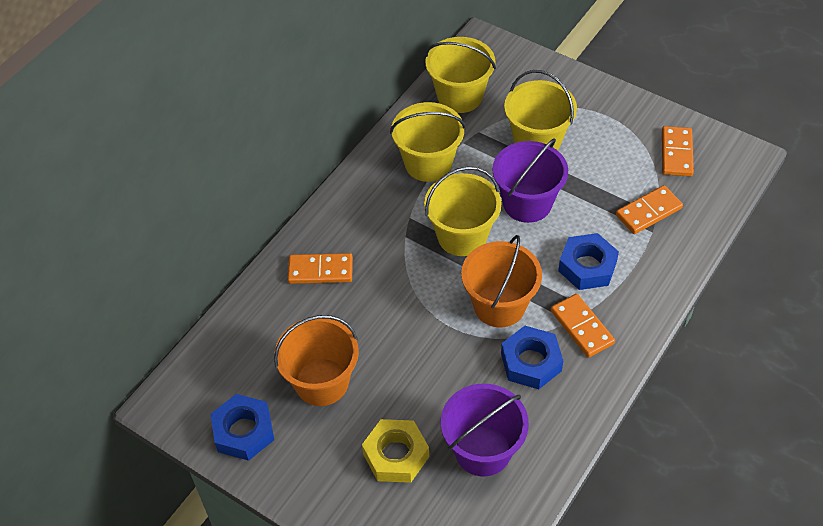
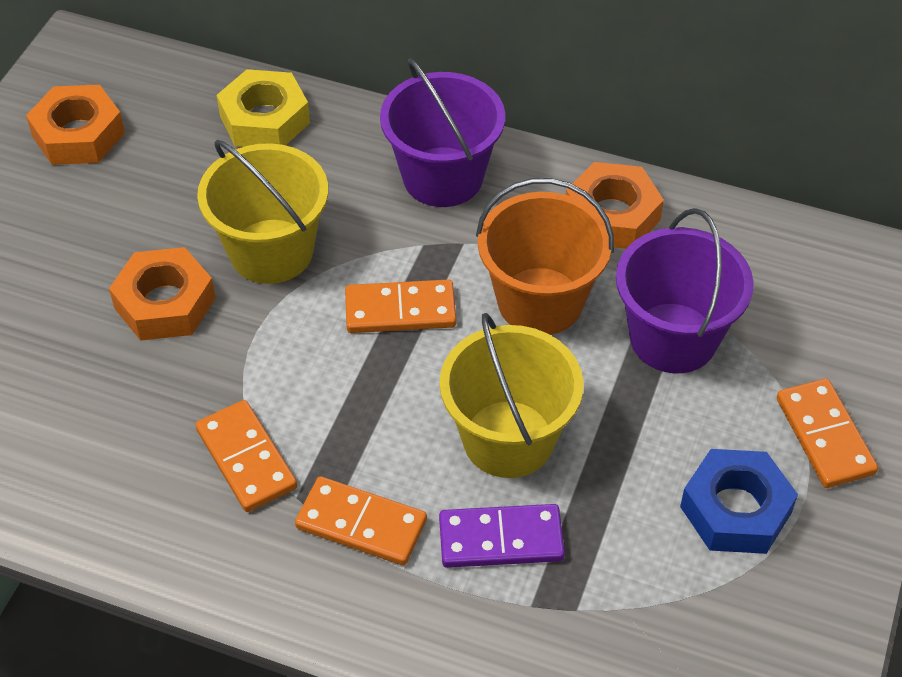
blue nut: [210,394,274,461] [501,326,563,389] [558,233,619,290] = 3 -> [680,449,798,554] = 1
orange bucket: [274,315,359,406] [461,235,542,328] = 2 -> [476,178,614,335] = 1
orange nut: none = 0 -> [26,85,125,165] [109,247,216,341] [566,162,664,249] = 3
purple domino: none = 0 -> [439,504,565,568] = 1
yellow bucket: [390,102,466,182] [424,166,501,256] [425,37,496,113] [504,70,577,150] = 4 -> [197,140,328,284] [440,313,583,478] = 2

